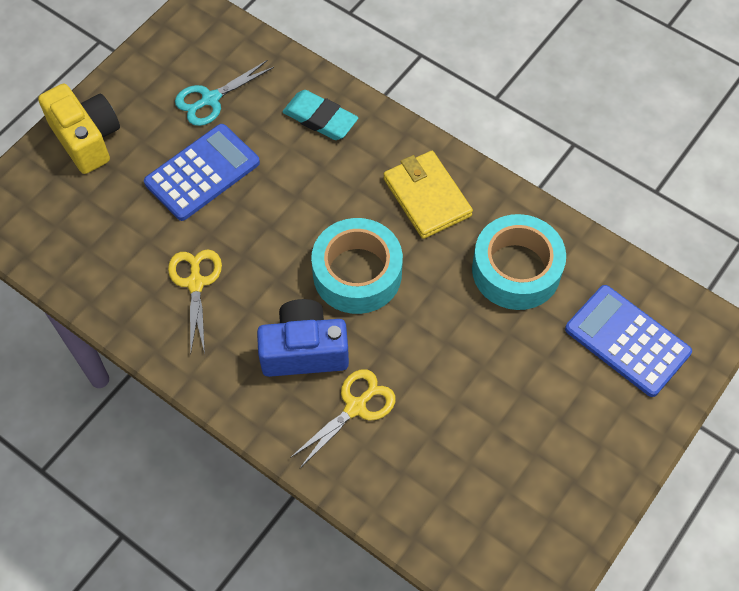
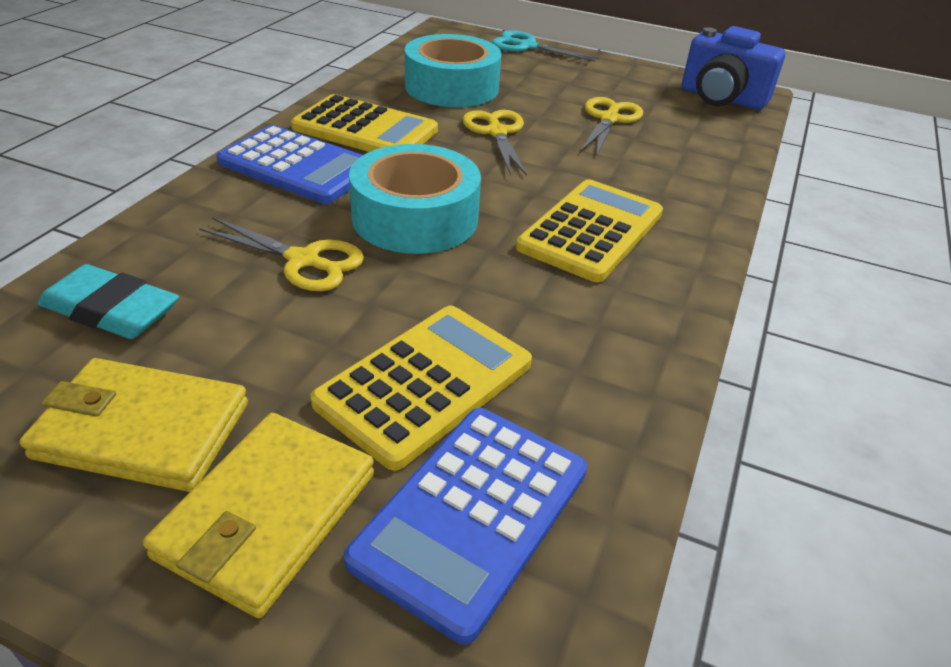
yellow calculator: none = 0 -> [291,94,438,152] [310,306,532,471] [516,179,663,282] = 3
yellow camera: [38,84,120,174] = 1 -> none = 0
yellow scissors: [168,249,222,355] [290,369,396,468] = 2 -> [199,217,364,291] [462,110,527,176] [581,97,643,156] = 3
yellow wallet: [384,151,473,239] = 1 -> [20,358,248,492] [143,413,374,618] = 2

